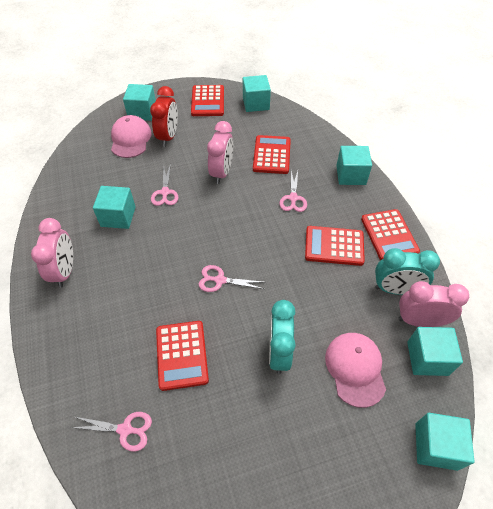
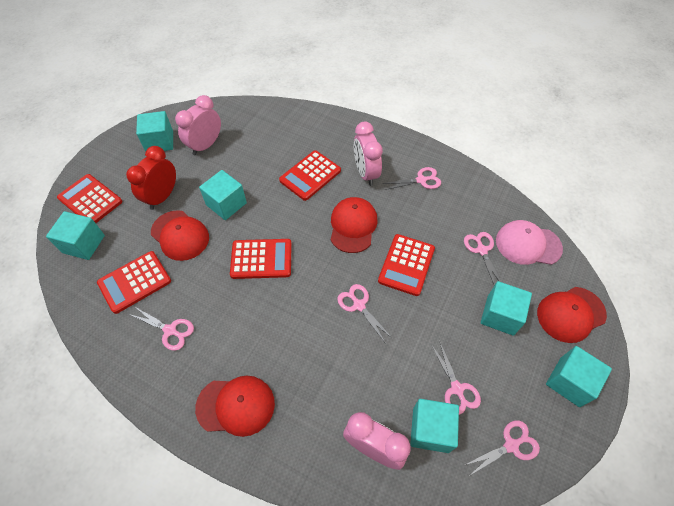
pink cap: [111,115,151,158] [325,333,386,408] = 2 -> [496,220,563,265] = 1
pink scissors: [70,412,152,451] [151,163,179,206] [199,265,264,292] [279,171,307,212] = 4 -> [129,306,194,351] [337,284,393,344] [382,167,441,190] [431,340,481,415] [464,232,501,285] [465,420,540,476] = 6
red cap: none = 0 -> [151,210,209,261] [195,376,275,437] [331,197,377,253] [537,287,607,343] = 4
turquoise clock: [269,300,296,374] [375,248,440,295] = 2 -> none = 0

